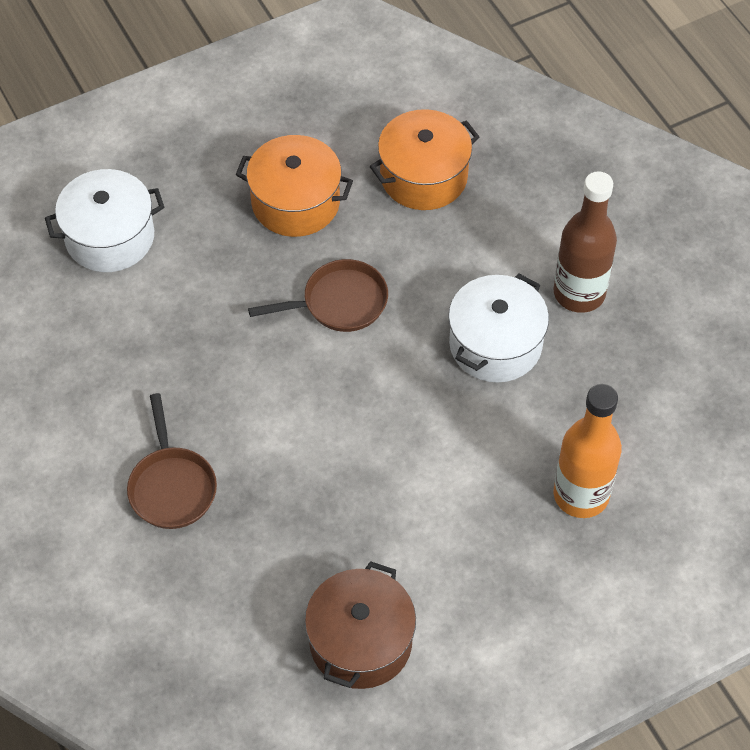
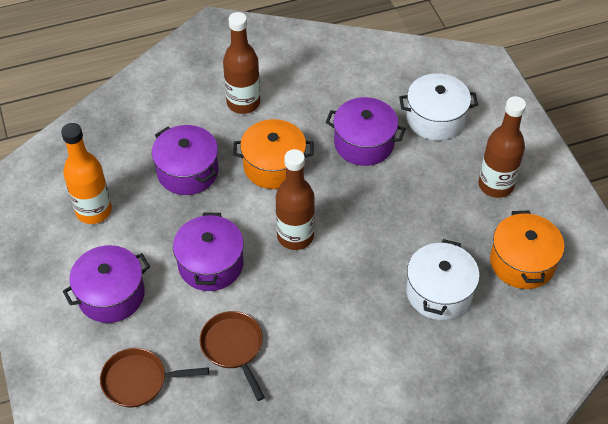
brown bottle: [553,171,617,313] = 1 -> [223,12,260,114] [276,149,315,250] [478,96,526,198] = 3
brown pot: [305,561,416,689] = 1 -> none = 0
purple pot: none = 0 -> [63,245,150,323] [152,125,218,195] [173,212,244,291] [325,97,406,166] = 4

